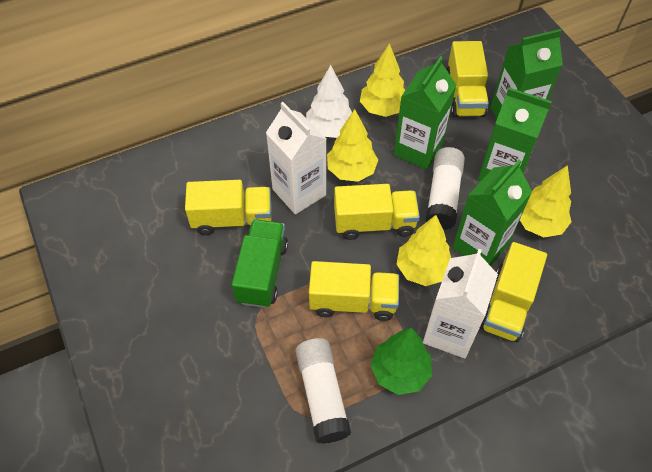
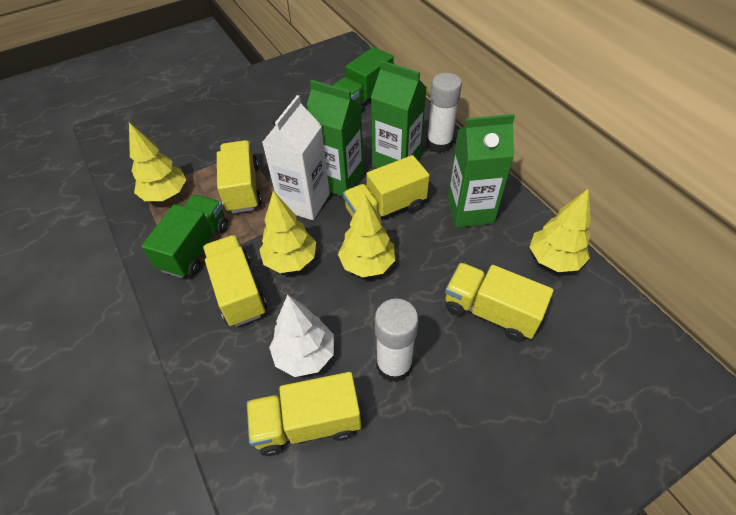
green carton: [394,56,456,170] [452,160,532,266] [478,88,552,182] [491,29,563,118] = 4 -> [306,80,364,197] [371,60,427,168] [447,114,515,228] = 3
green tree: [371,327,432,395] = 1 -> none = 0
green truck: [232,219,288,308] = 1 -> [141,195,228,278] [333,47,394,113] = 2
white carton: [266,102,326,215] [423,249,498,358] = 2 -> [262,95,330,220] = 1

